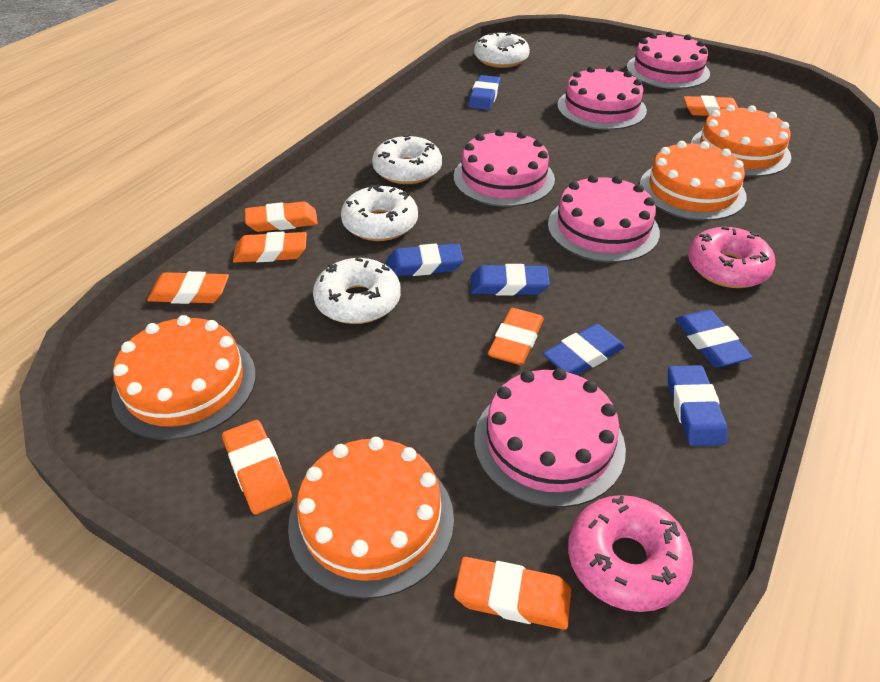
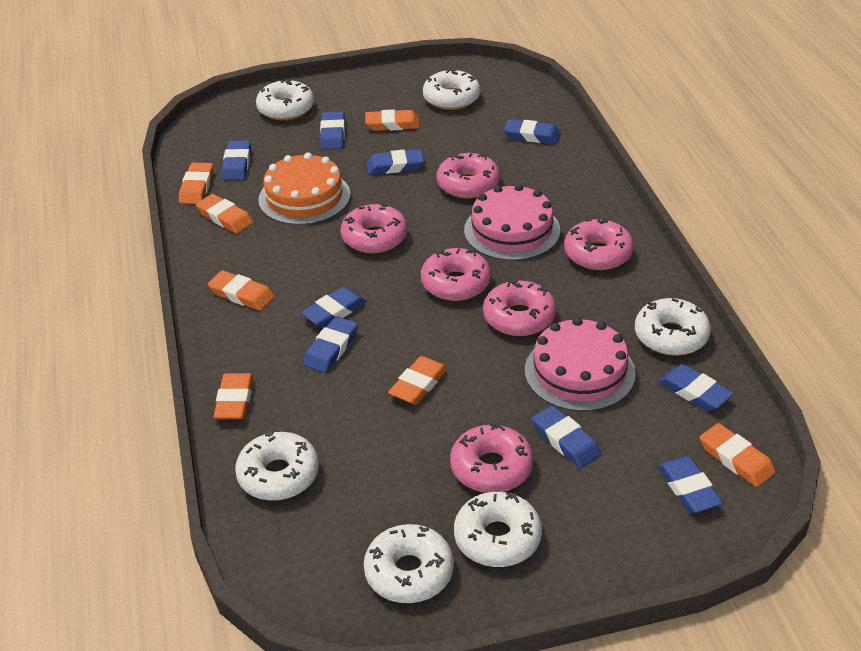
blue eraser: [387,243,464,276] [468,75,501,110] [471,264,550,296] [543,324,625,375] [668,365,727,446] [675,310,753,367] = 6 -> [222,140,251,180] [301,287,367,328] [303,316,358,373] [320,112,345,150] [366,149,424,175] [504,119,561,144] [532,405,601,468] [658,456,723,513] [659,364,734,411] = 9
orange cake: [111,315,256,440] [288,437,454,599] [640,141,747,221] [691,105,791,177] = 4 -> [258,152,350,225] = 1
pink cake: [454,129,555,207] [474,368,626,508] [548,175,660,262] [557,66,647,130] [627,32,710,89] = 5 -> [464,184,560,261] [525,317,636,412] = 2
pink donut: [568,495,693,612] [688,227,775,288] = 2 -> [341,204,408,253] [421,248,491,301] [437,153,500,198] [450,423,534,493] [483,280,556,336] [564,218,634,270] = 6
white donut: [313,258,401,324] [341,185,418,241] [372,134,442,184] [474,32,530,68] = 4 -> [235,431,319,501] [256,79,314,120] [364,524,454,603] [423,69,480,110] [454,492,542,567] [635,298,711,356] = 6

